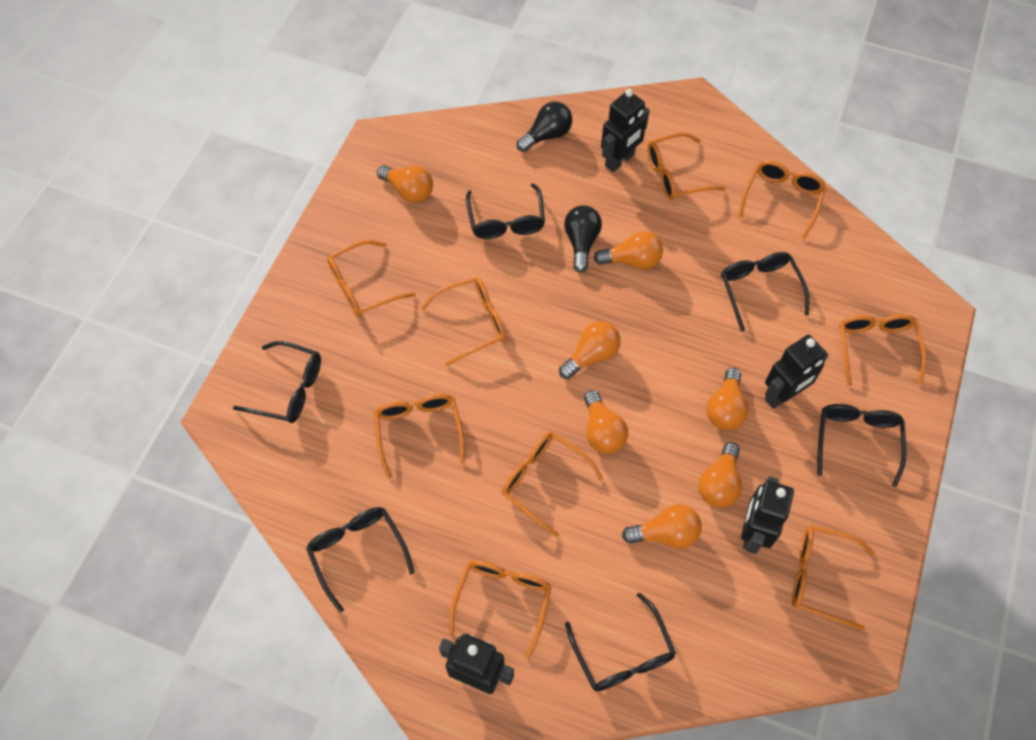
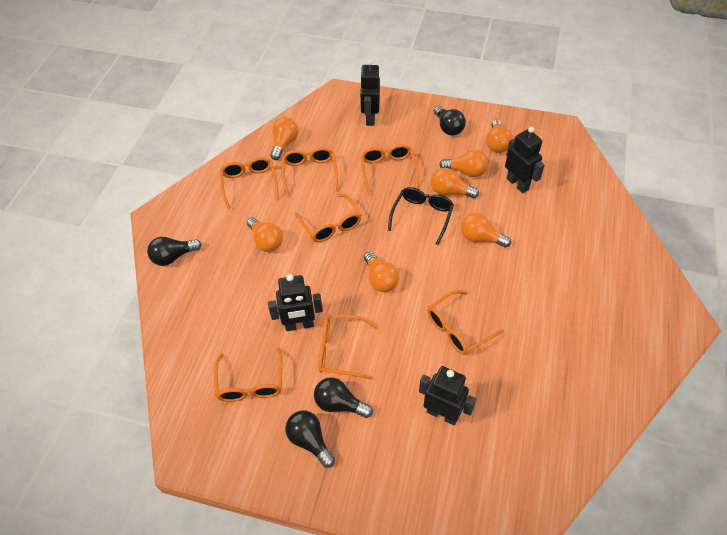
black glasses: [233,341,321,423] [306,507,415,612] [466,183,545,239] [565,592,676,692] [721,252,809,332] [817,404,907,487] = 6 -> [388,187,454,245] = 1
black light bulb: [517,102,572,152] [564,205,602,273] = 2 -> [147,237,202,266] [285,411,335,468] [314,377,373,418] [434,106,466,136] = 4
orange glasses: [327,240,416,317] [374,394,465,478] [421,277,506,366] [449,560,551,659] [502,432,603,537] [647,132,726,200] [738,160,826,240] [792,525,874,630] [839,314,927,386] = 9 -> [214,347,282,402] [220,157,279,210] [282,147,338,196] [295,194,362,242] [318,315,378,380] [361,144,419,194] [427,290,504,355] = 7

